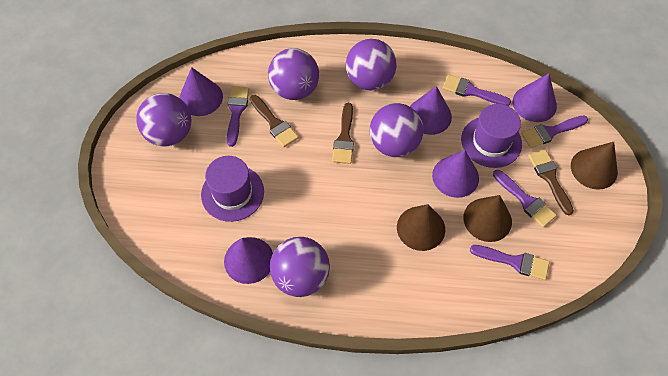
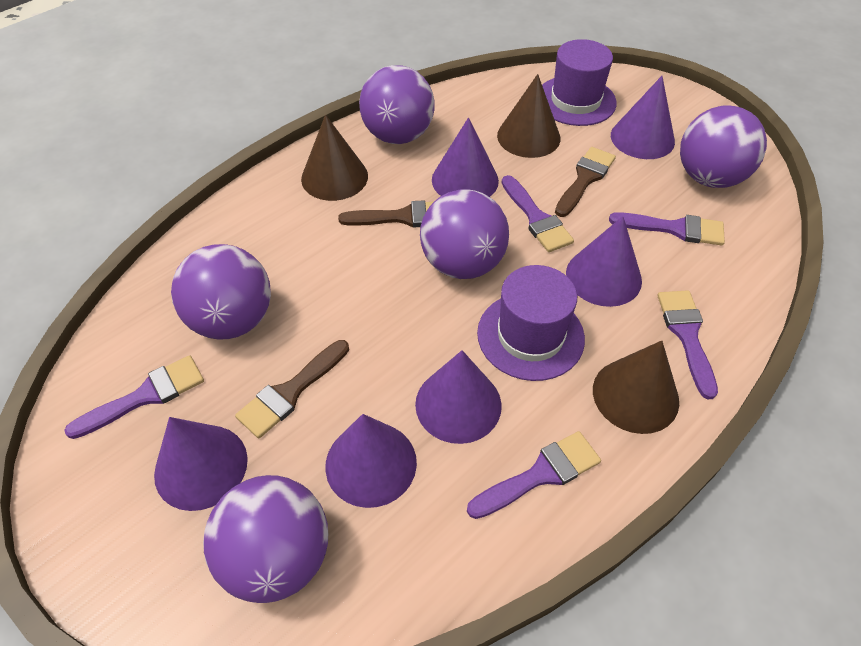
purple cone: [179,67,223,116] [224,237,273,284] [410,86,452,135] [432,150,479,198] [513,73,557,122] = 5 -> [154,417,248,511] [325,414,417,508] [415,350,502,444] [432,117,499,197] [566,216,642,307] [611,76,675,159] = 6

